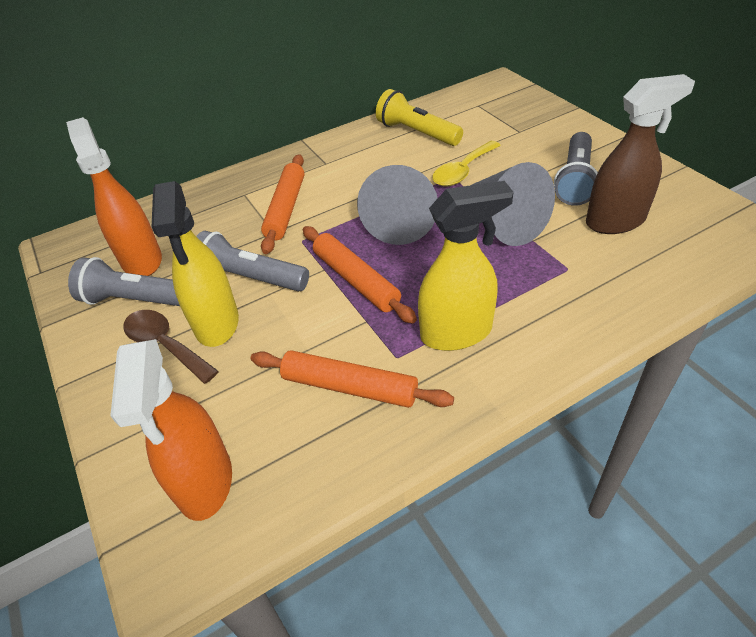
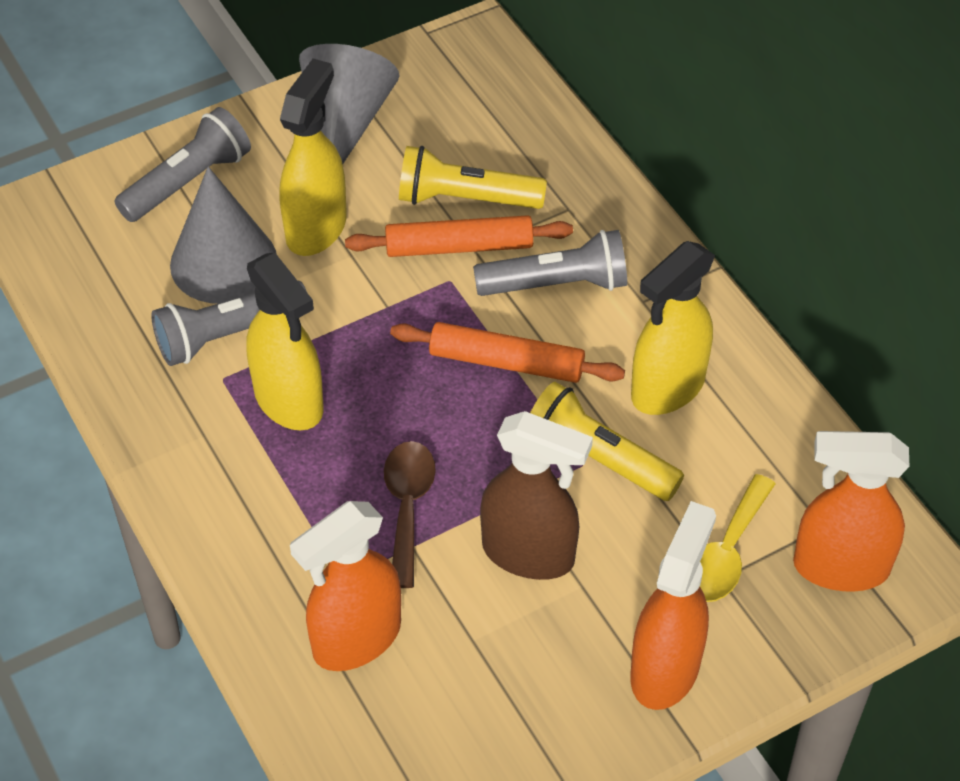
orange rolling pin: [251,350,454,408] [261,154,305,254] [303,226,417,324] = 3 -> [345,215,573,257] [390,322,625,383] = 2
orange spray bottle: [66,117,162,276] [110,339,232,521] = 2 -> [290,501,401,671] [630,501,716,710] [793,431,909,592] = 3
yellow flashlight: [376,89,463,146] = 1 -> [399,146,547,209] [530,382,684,501] = 2
yellow spray bottle: [152,181,239,347] [418,181,513,351] = 2 -> [246,253,324,430] [279,58,347,256] [631,241,715,415] = 3

